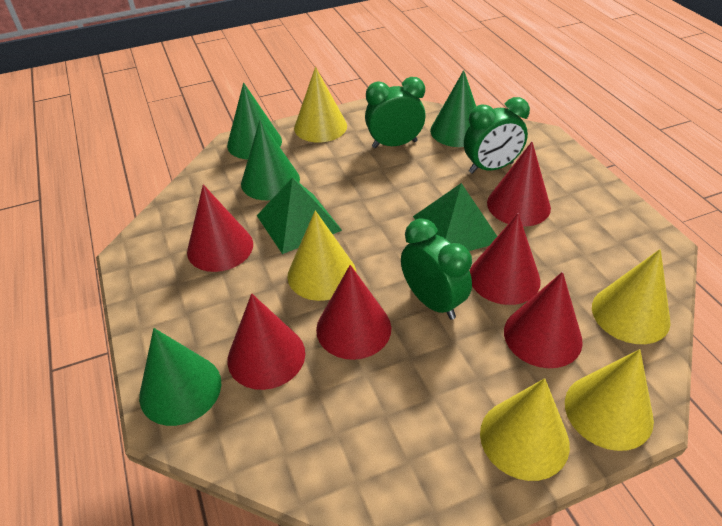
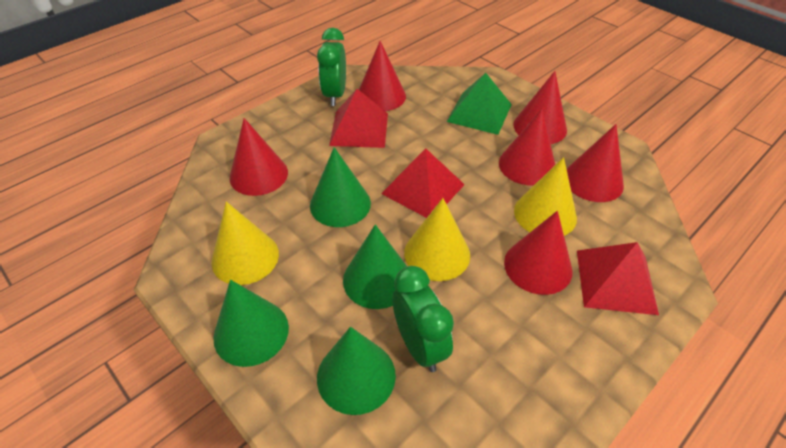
green clock: [365,77,426,148] [401,218,472,320] [464,97,530,174] = 3 -> [317,28,346,106] [392,266,454,372] = 2
green pyramid: [257,177,342,254] [413,183,497,251] = 2 -> [447,73,512,135] = 1
red pyramid: none = 0 -> [329,89,388,148] [381,148,465,218] [577,242,659,315] = 3
yellow cone: [287,210,356,301] [294,67,347,142] [480,378,570,481] [565,349,654,451] [592,249,671,344] = 5 -> [211,202,279,285] [404,198,470,281] [514,157,577,236] = 3

